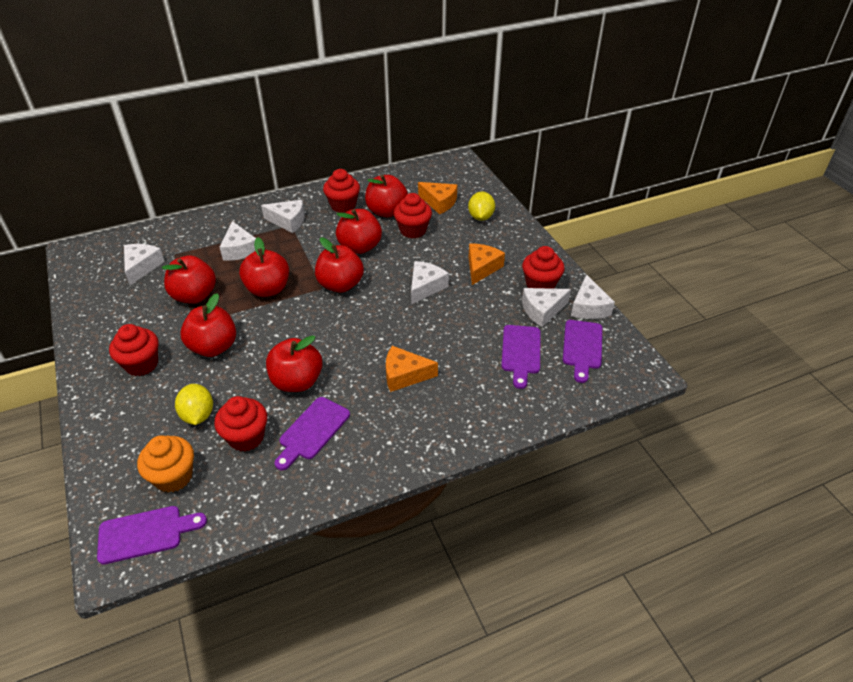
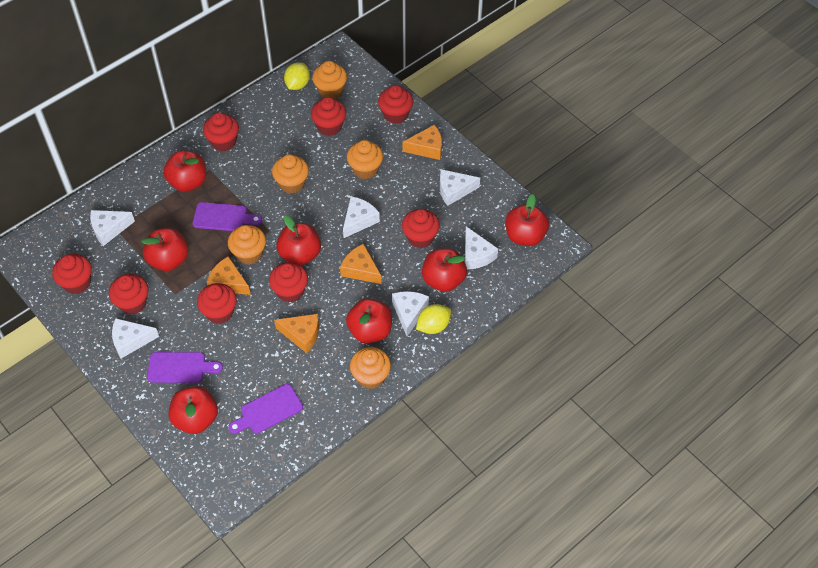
orange cheese: [386,346,438,392] [418,182,457,214] [468,243,505,285] = 3 -> [206,256,251,295] [274,314,319,353] [340,244,382,284] [402,125,442,160] = 4
orange cupcake: [137,435,194,493] = 1 -> [228,225,266,265] [272,154,309,193] [312,61,347,99] [347,140,383,179] [350,347,391,389] = 5
purple cutting board: [97,506,207,565] [274,397,350,470] [501,325,540,389] [563,320,602,383] = 4 -> [147,352,223,383] [192,202,262,231] [228,384,303,434] = 3
red cupcake: [109,324,159,376] [214,396,267,452] [323,169,360,213] [394,193,432,238] [522,246,564,289] = 5 -> [52,254,92,294] [109,274,148,315] [197,283,237,324] [203,112,239,151] [269,262,308,302] [311,97,346,136] [378,85,413,124] [402,209,440,248] = 8

